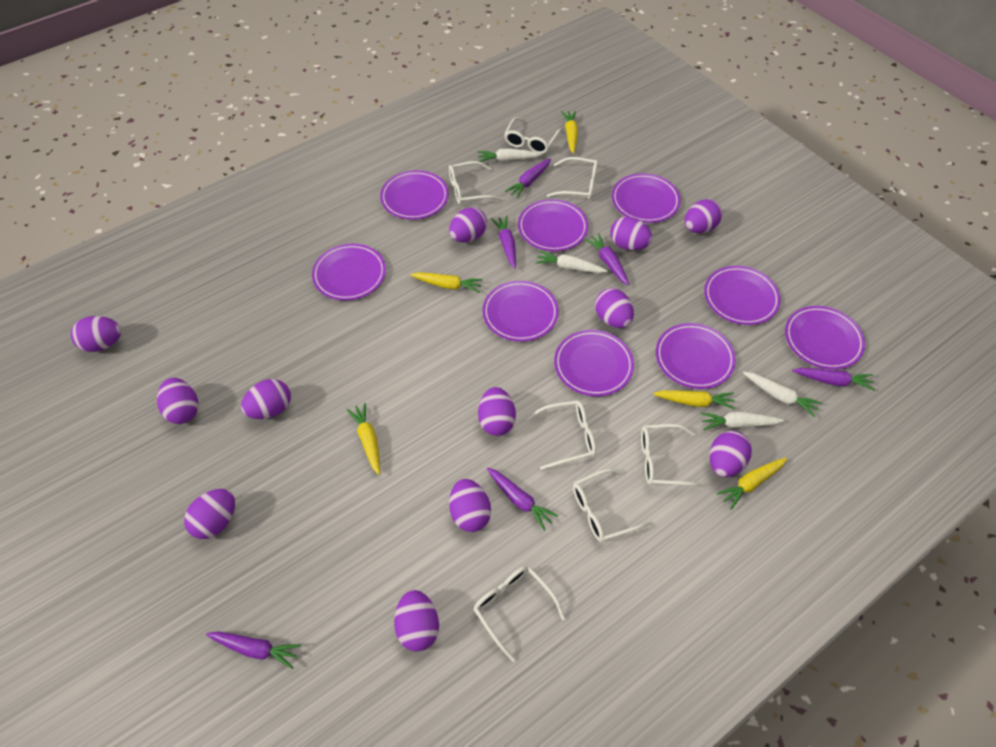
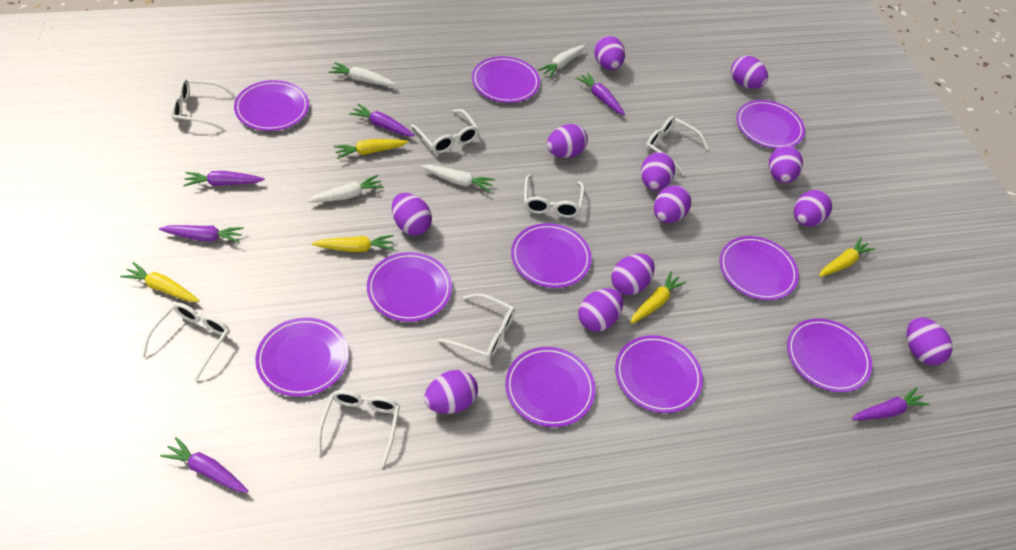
purple plate: [312,244,386,301] [380,170,449,220] [482,281,559,342] [518,199,588,251] [554,330,634,396] [612,173,681,223] [656,323,736,389] [704,266,781,325] [785,306,865,370] = 9 -> [234,80,309,131] [255,318,349,397] [367,252,452,322] [472,56,540,103] [505,347,595,427] [511,223,592,288] [615,335,703,413] [719,236,799,300] [736,100,805,149] [787,318,872,392] = 10

